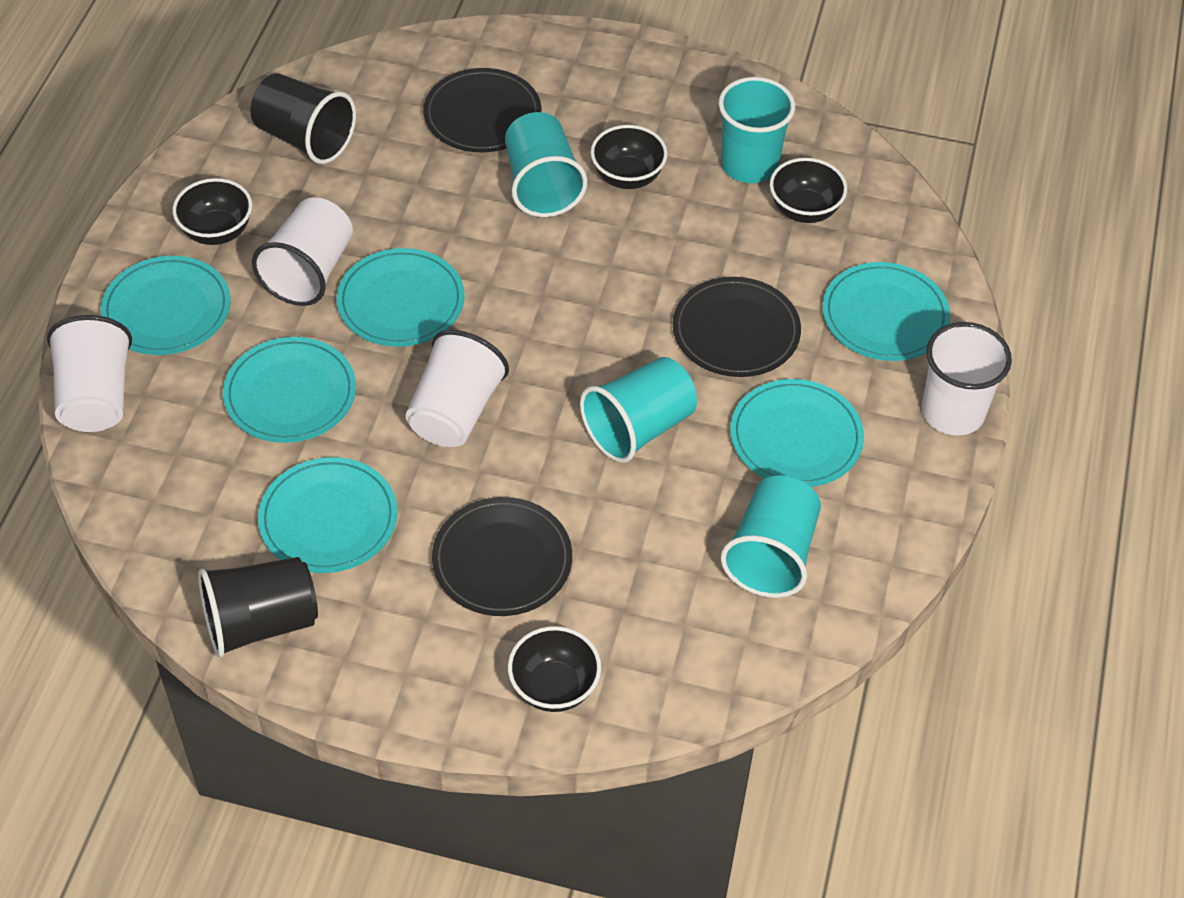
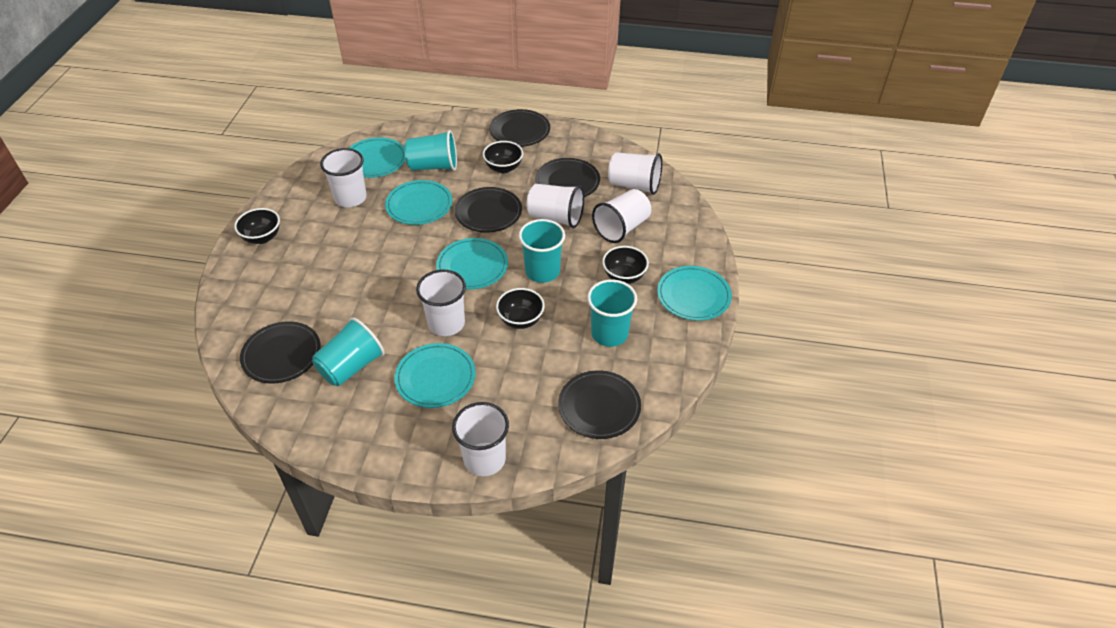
black cup: [198,557,318,658] [251,73,356,164] = 2 -> none = 0
black plate: [423,68,541,152] [432,497,572,616] [673,277,801,377] = 3 -> [240,321,321,383] [454,187,522,233] [489,109,550,147] [535,158,600,197] [558,371,641,439] = 5
turquoise plate: [101,256,231,355] [223,337,356,443] [258,457,397,573] [337,248,465,347] [730,379,864,487] [822,262,950,361] = 6 -> [349,137,406,178] [385,180,452,225] [395,343,476,408] [436,238,508,289] [657,266,732,321] = 5
white cup: [47,315,132,432] [252,197,353,306] [405,330,509,447] [922,322,1012,436] = 4 -> [320,148,367,207] [416,270,466,336] [452,402,509,476] [527,184,584,228] [592,189,651,243] [608,152,662,195] = 6

